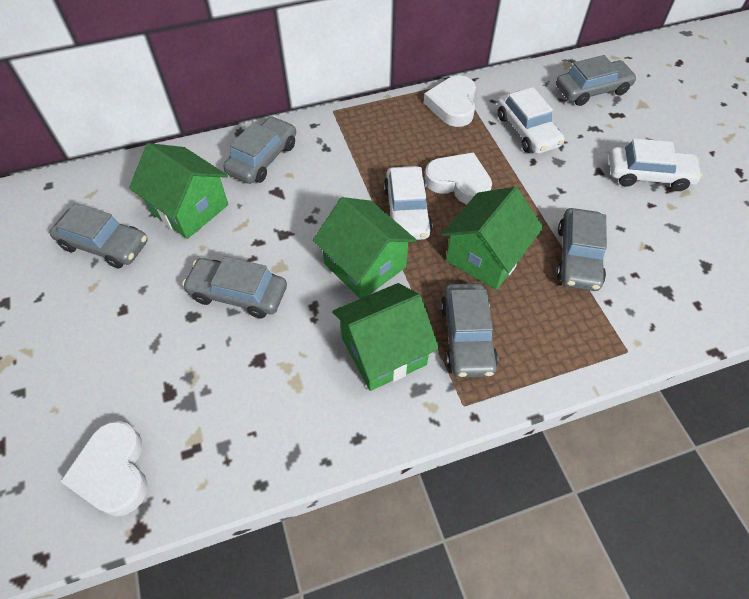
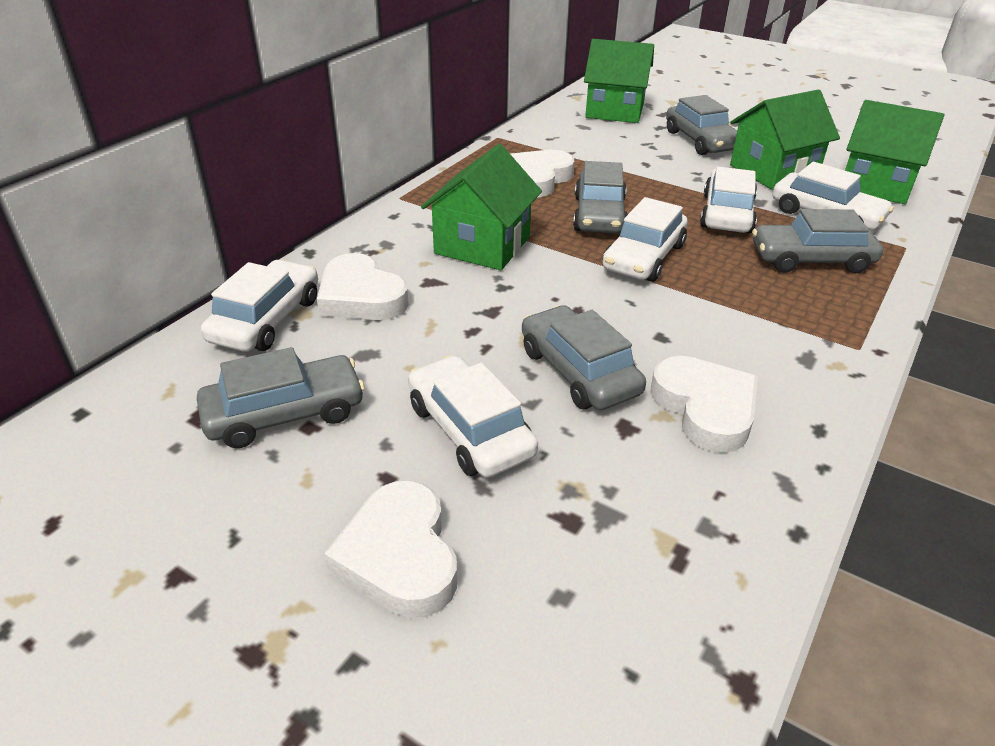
grey car: [50,203,148,268] [182,256,287,319] [224,116,296,184] [440,283,498,378] [556,55,637,106] [556,208,607,291] = 6 -> [197,347,365,448] [522,305,646,410] [573,161,628,233] [666,95,737,155] [752,209,883,273] = 5
white car: [384,166,433,240] [497,87,564,154] [609,138,703,191] = 3 -> [201,260,318,352] [408,355,538,478] [603,197,688,282] [700,167,757,234] [772,162,894,230] = 5
white heart: [60,421,147,516] [424,75,476,127] [425,152,492,204] = 3 -> [317,253,409,320] [324,480,457,618] [511,150,575,198] [651,356,758,453] = 4

